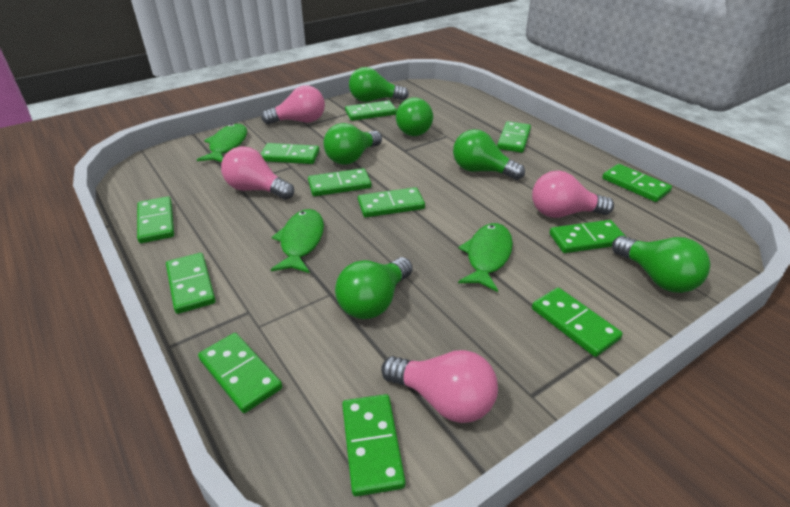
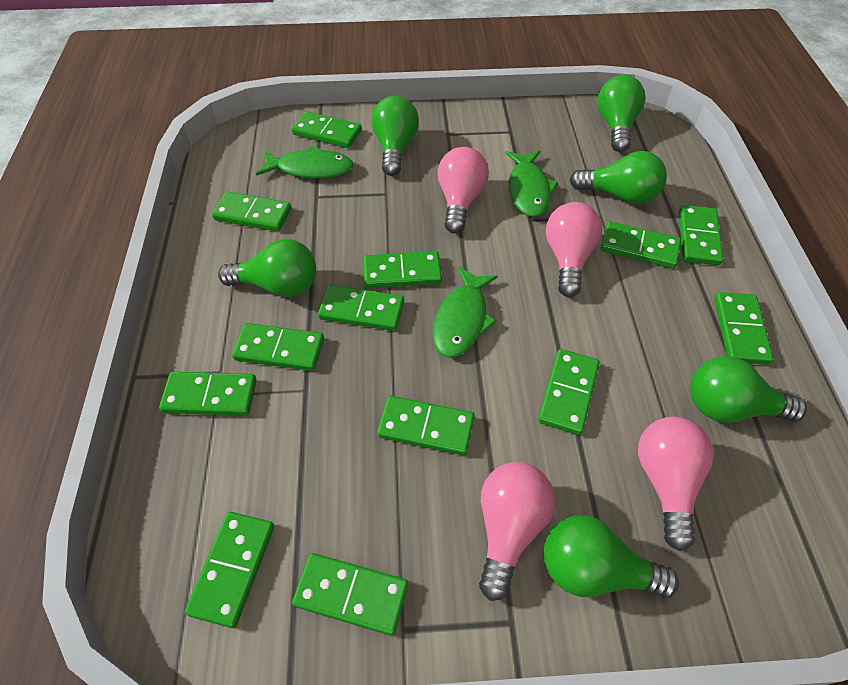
green domino: [137,196,174,243] [166,253,216,314] [198,333,282,413] [261,143,319,164] [308,168,371,196] [342,394,405,497] [345,100,397,121] [358,187,425,217] [497,121,531,153] [532,287,623,357] [549,220,625,253] [602,164,672,202] = 12 -> [159,372,257,416] [185,512,274,628] [212,191,291,232] [232,323,324,371] [292,111,362,148] [292,553,408,636] [318,285,404,331] [363,251,442,288] [377,396,475,455] [538,349,600,435] [601,221,681,268] [679,205,723,266] [715,292,774,365] = 13

